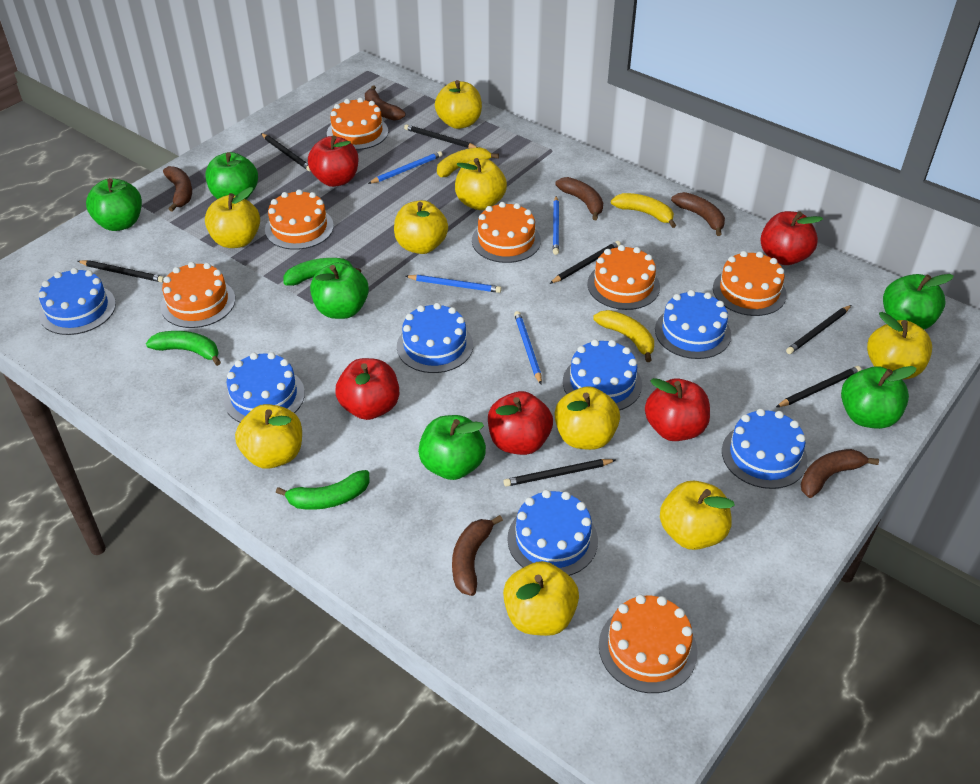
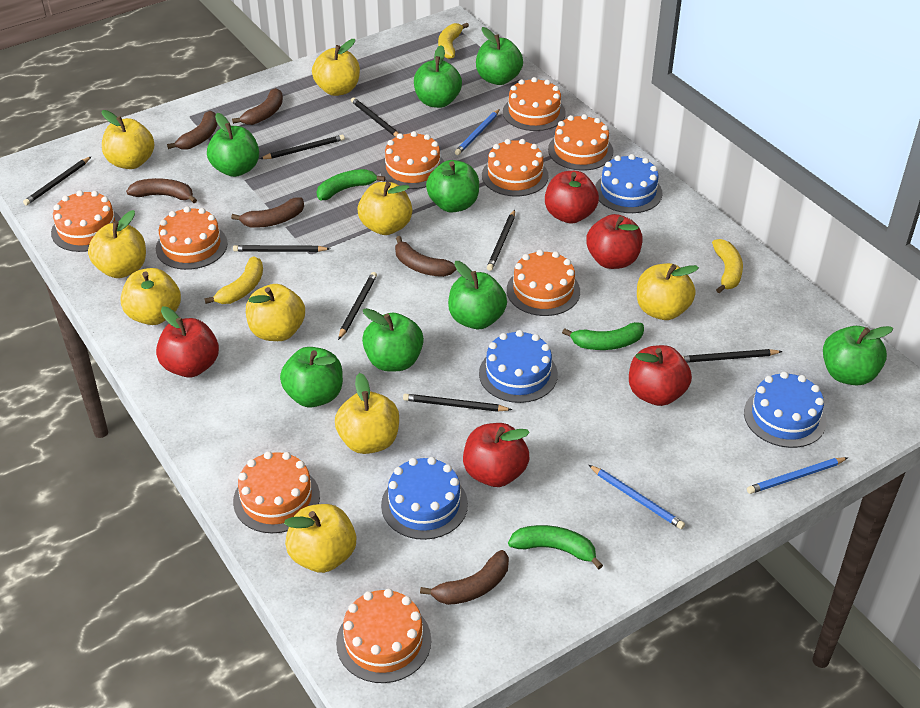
black pencil: [78,260,164,283] [261,133,311,171] [404,124,477,148] [503,459,615,487] [550,241,621,284] [776,366,861,407] [786,305,851,354] = 7 -> [23,157,91,206] [233,245,330,252] [260,135,345,159] [338,272,377,340] [351,97,399,137] [403,394,512,412] [487,210,515,271] [682,349,783,363] = 8
blue cake: [39,268,116,335] [224,352,305,423] [397,303,473,373] [507,490,598,576] [563,339,642,410] [655,290,731,359] [722,409,808,489] = 7 -> [381,457,468,540] [479,330,558,403] [595,154,663,213] [744,371,827,448] = 4
blue pencil: [368,151,442,184] [406,275,502,293] [514,311,542,384] [553,196,559,255] = 4 -> [455,109,500,155] [589,465,685,529] [747,457,848,494] = 3
green apple: [86,178,142,231] [205,152,258,199] [310,262,369,319] [418,415,486,480] [841,366,917,429] [883,274,954,330] = 6 -> [207,113,259,177] [280,347,343,407] [362,308,424,372] [414,45,462,108] [426,160,479,213] [448,261,507,329] [476,27,523,85] [823,326,893,386] = 8
orange cake: [160,262,235,328] [265,189,334,250] [327,98,388,150] [472,202,541,263] [587,245,660,310] [599,595,698,693] [713,251,787,316] = 7 -> [51,190,121,252] [156,206,228,270] [233,451,320,533] [336,589,431,683] [380,131,445,189] [482,139,549,196] [503,77,566,131] [507,250,580,316] [548,114,613,171] = 9

